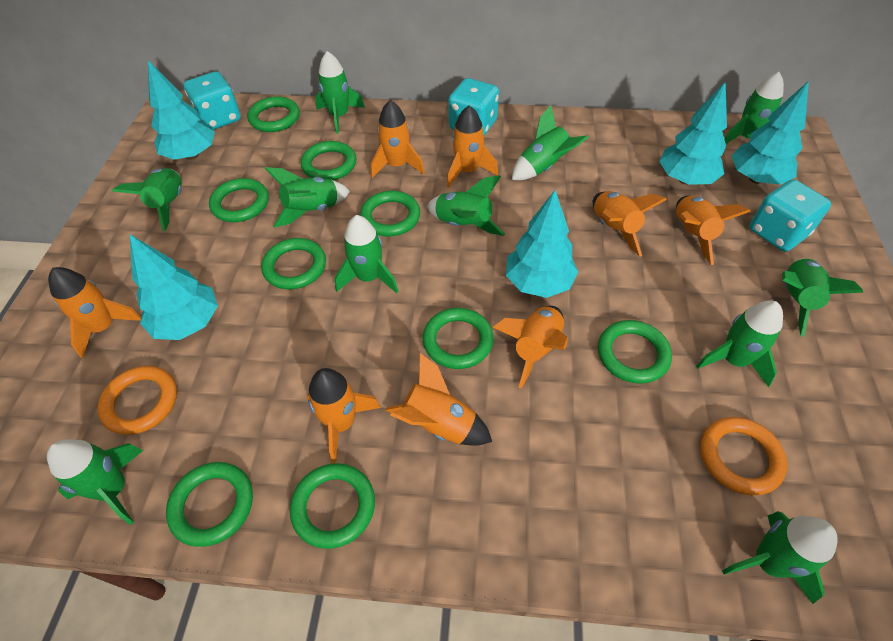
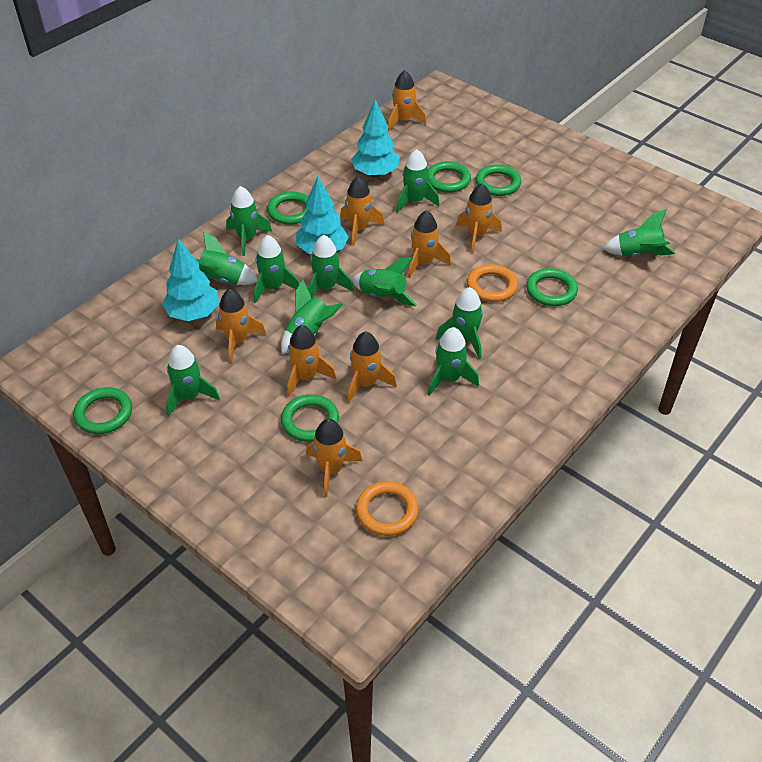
green ring: [166,462,253,547] [209,178,269,222] [247,96,299,132] [261,238,326,289] [290,463,375,549] [301,141,356,180] [360,191,420,237] [423,308,494,369] [598,320,672,384] = 9 -> [73,387,132,434] [267,191,309,225] [281,394,339,442] [428,161,471,193] [475,165,521,196] [526,268,578,306] = 6
turquoise dice: [184,71,241,130] [449,78,499,136] [750,179,831,252] = 3 -> none = 0
turquoise tree: [130,234,218,340] [148,61,215,160] [506,190,578,298] [659,82,727,185] [731,81,809,185] = 5 -> [162,239,219,321] [296,176,349,254] [351,99,400,177] = 3

